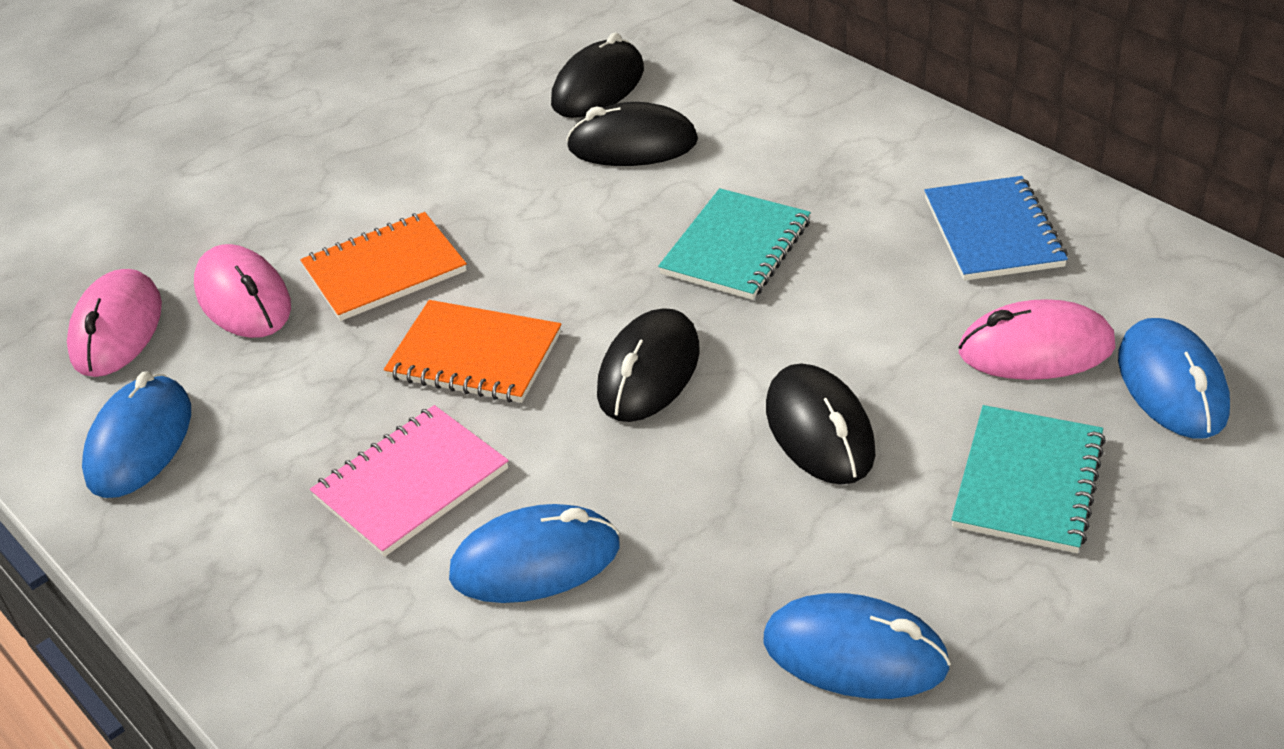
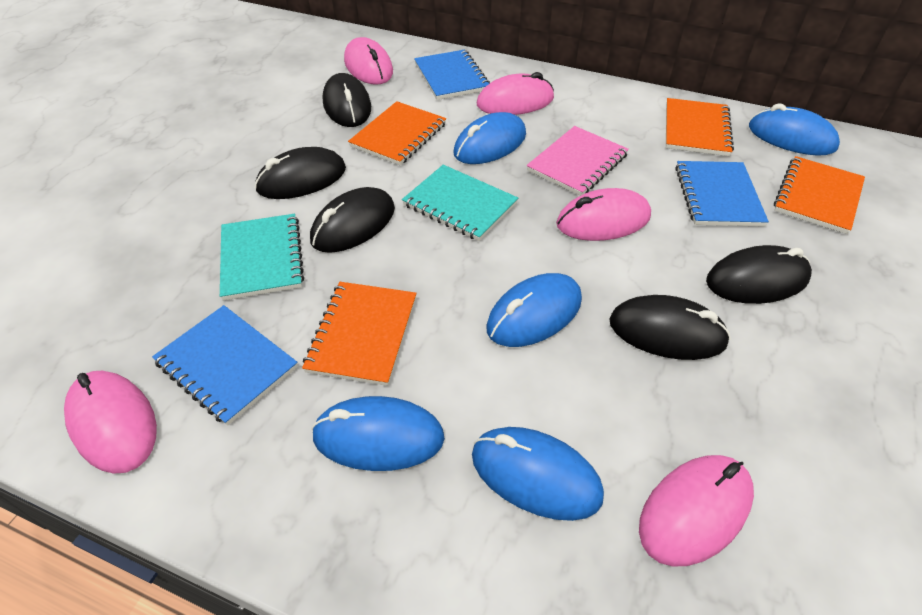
black mouse: [551,33,644,118] [566,102,698,166] [597,308,700,422] [766,363,875,485] = 4 -> [255,147,346,199] [310,187,395,253] [323,73,371,127] [609,295,731,360] [706,245,812,304] = 5
blue mouse: [82,371,191,498] [449,504,620,603] [764,593,951,699] [1118,318,1230,438] = 4 -> [311,396,445,471] [453,112,526,164] [472,427,604,521] [486,273,582,347] [749,104,840,156] = 5
blue notebook: [924,176,1068,281] = 1 -> [152,305,298,425] [414,50,490,100] [675,161,769,227] = 3
orange notebook: [300,212,467,321] [384,300,562,403] = 2 -> [302,282,416,386] [348,101,446,165] [666,98,734,156] [774,156,865,234] = 4
pink mouse: [67,269,162,377] [194,244,291,338] [958,299,1115,380] = 3 -> [64,371,157,474] [344,37,393,85] [476,72,554,115] [556,188,651,241] [639,455,754,567] = 5

